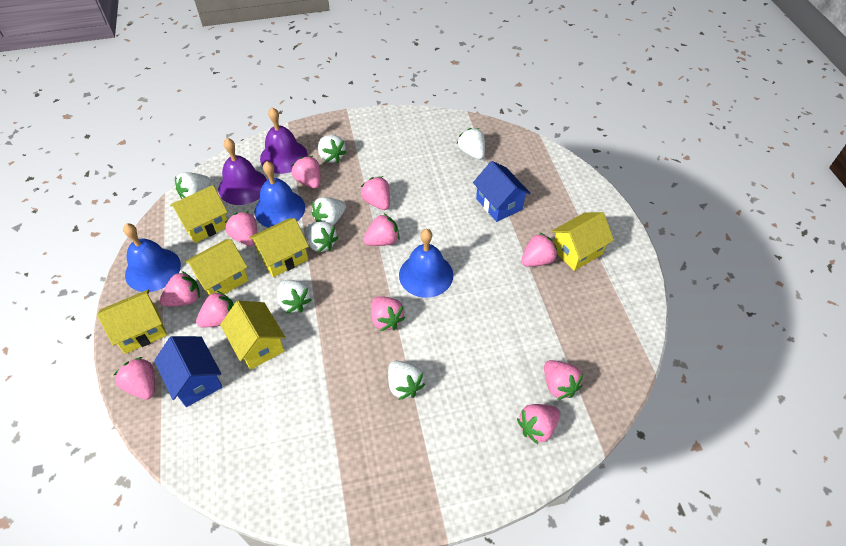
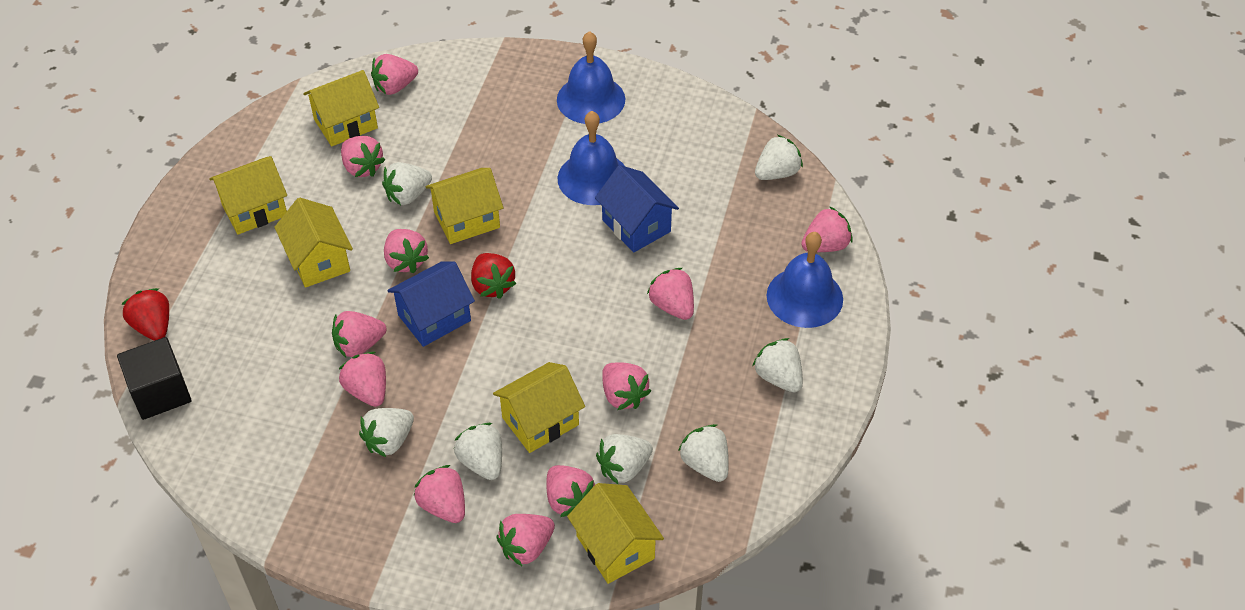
black cube: none = 0 -> [117,337,191,420] = 1
purple bell: [218,138,267,205] [260,107,308,174] = 2 -> none = 0
red strawberry: none = 0 -> [121,288,169,341] [471,253,516,299] = 2

